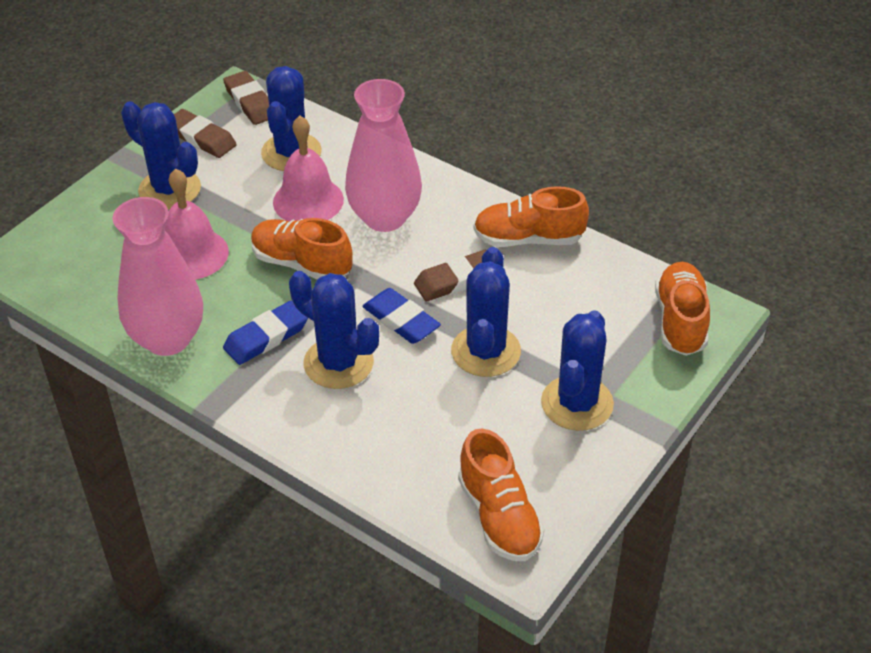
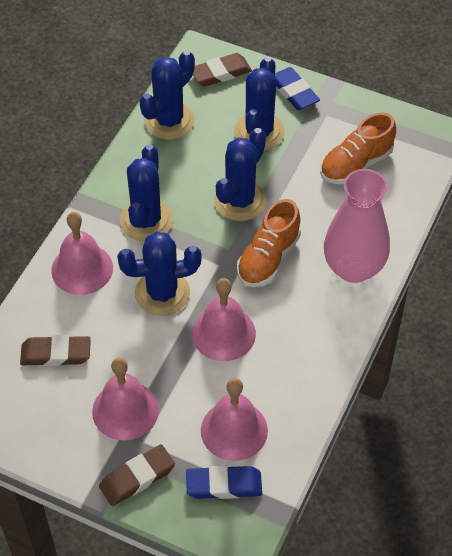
orange shoe: [251,218,353,279] [458,429,544,561] [474,186,589,247] [655,262,710,356] = 4 -> [237,199,301,287] [320,113,396,185] = 2
pink bell: [165,169,229,280] [273,116,344,222] = 2 -> [51,212,113,295] [92,357,159,440] [192,278,256,361] [201,378,268,461] = 4
pink vase: [113,197,203,356] [345,79,422,232] = 2 -> [324,169,390,283] = 1

